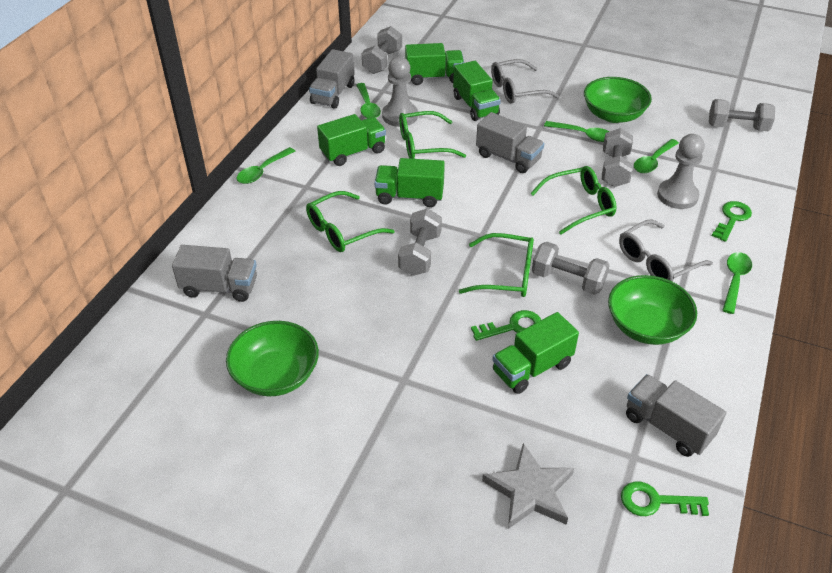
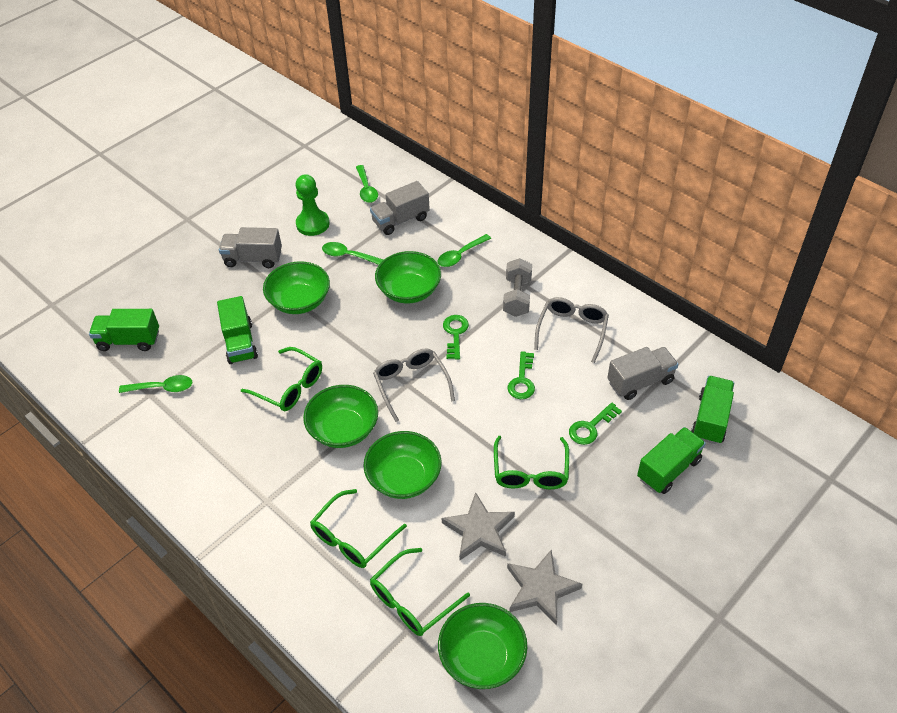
green bowl: [226,321,319,396] [584,77,652,123] [608,275,697,345] = 3 -> [263,261,330,314] [303,385,378,448] [363,431,442,499] [375,251,441,304] [438,603,527,689] = 5
green pawn: none = 0 -> [295,174,330,236] = 1
green spoon: [237,147,295,184] [357,83,381,118] [544,121,610,142] [634,139,679,173] [723,252,752,314] = 5 -> [119,375,192,393] [322,242,383,265] [356,165,378,203] [438,234,491,267] = 4
green truck: [317,114,386,166] [375,158,445,207] [405,43,464,85] [453,61,501,121] [492,312,579,394] = 5 -> [89,309,159,351] [217,296,258,364] [637,427,706,494] [691,376,734,444] = 4
grey dumbbell: [362,26,402,74] [398,208,442,276] [532,242,610,295] [602,128,633,187] [709,99,775,131] = 5 -> [503,258,532,317] = 1
grey pawn: [382,56,418,127] [657,134,705,209] = 2 -> none = 0
grey star: [482,443,574,529] = 1 -> [442,492,515,560] [507,550,582,626] = 2
grey truck: [172,245,257,302] [309,49,355,108] [476,112,544,173] [626,374,726,457] = 4 -> [219,227,282,268] [370,181,430,235] [607,347,679,400] = 3

